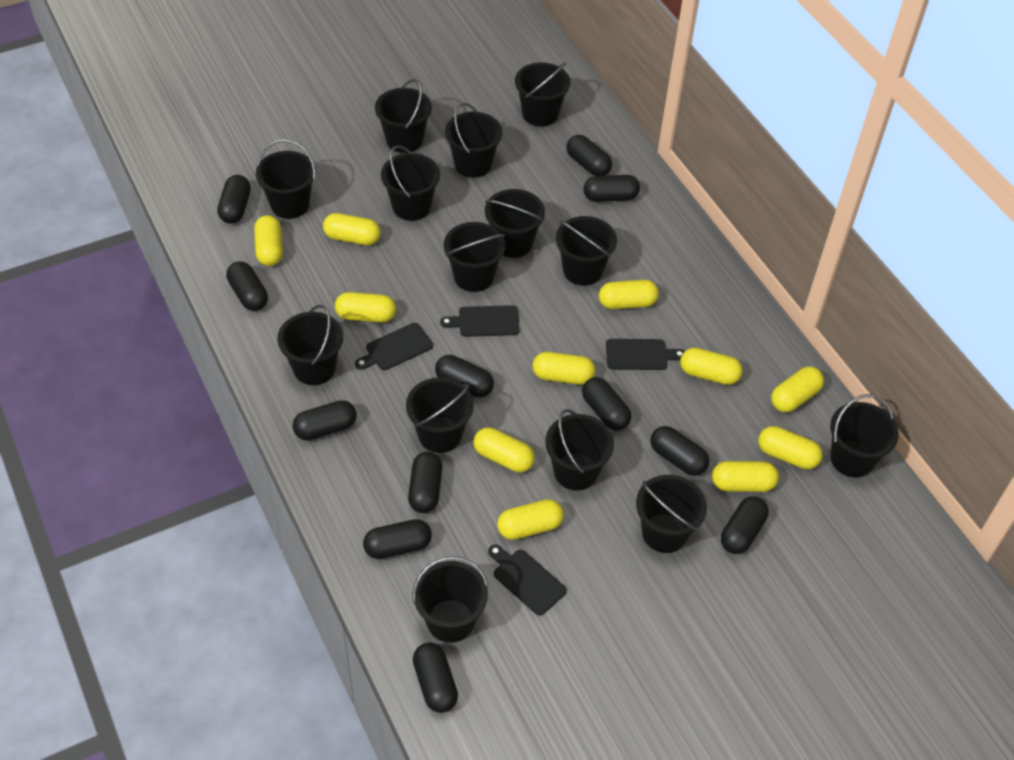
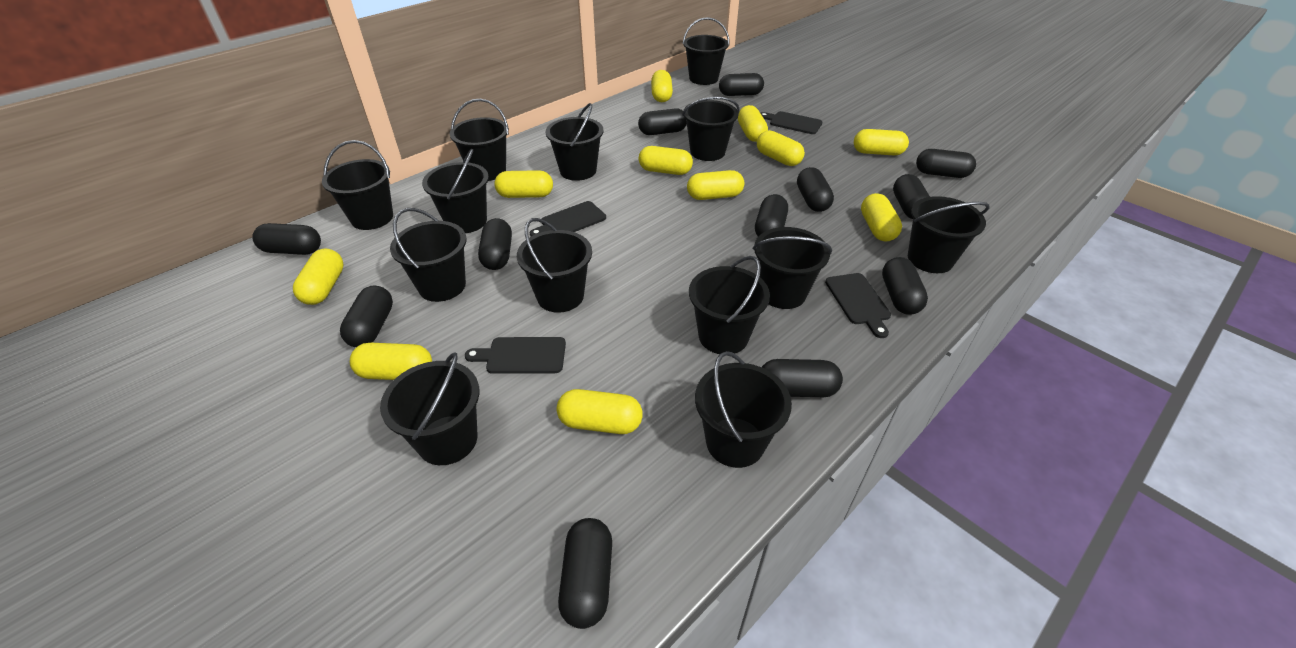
black bucket: [256,139,316,219] [277,305,343,385] [375,79,432,153] [381,145,440,221] [406,377,474,453] [412,556,488,643] [444,222,505,292] [445,102,502,178] [485,189,545,258] [515,62,570,127] [545,409,614,491] [556,216,617,286] [636,475,707,553] [830,394,899,478] = 14 -> [322,140,393,230] [380,352,479,465] [390,208,467,302] [422,149,489,233] [450,99,509,181] [517,218,592,313] [546,103,603,181] [682,97,740,161] [683,17,730,85] [689,256,770,354] [695,351,792,468] [753,227,832,309] [908,196,990,273] = 13

